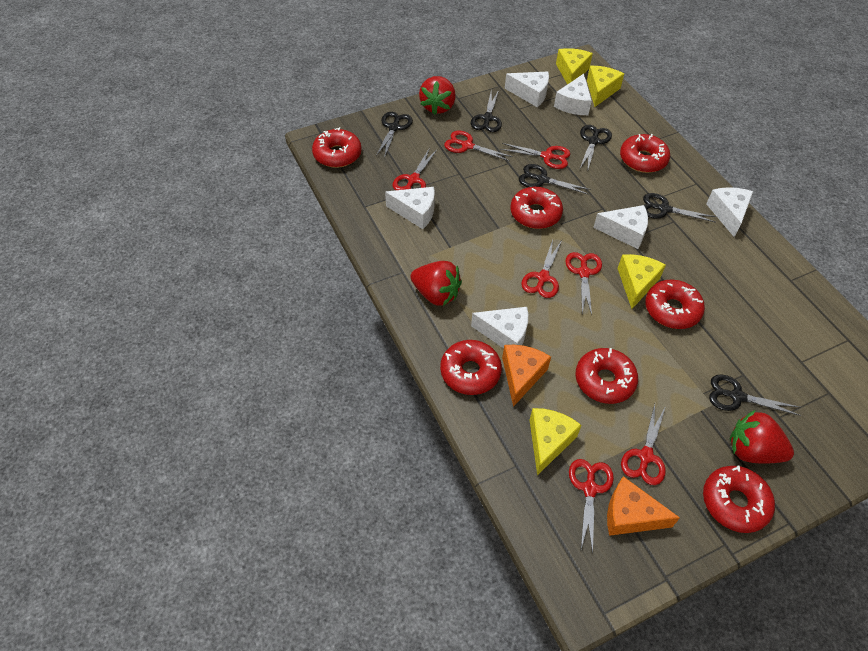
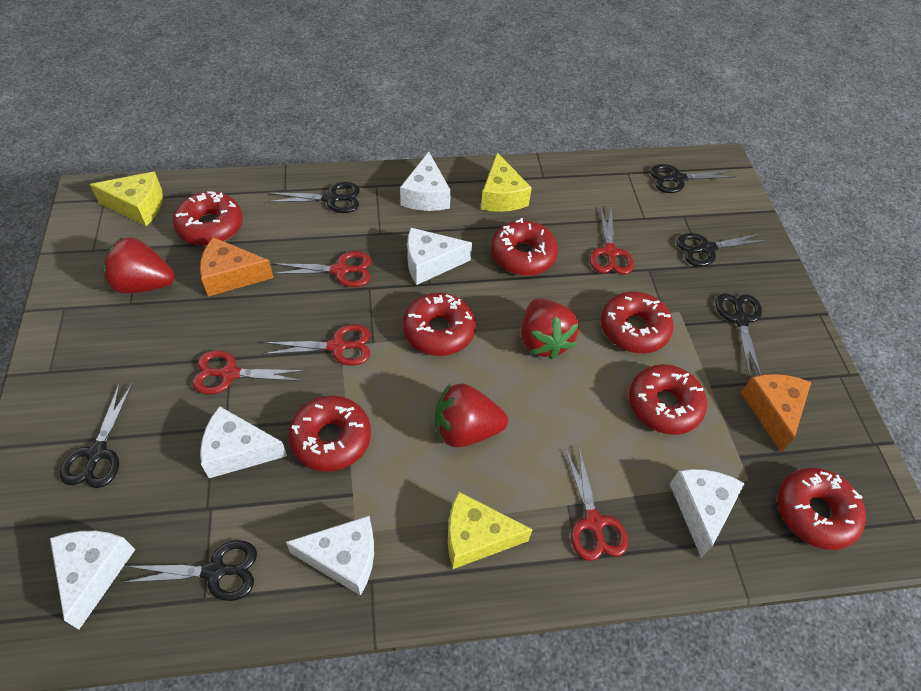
red scissors: [393,148,437,190] [444,131,513,161] [500,143,570,169] [521,240,562,298] [565,252,602,315] [569,459,614,554] [621,404,666,485] = 7 -> [192,350,306,394] [263,324,370,366] [273,251,371,287] [565,448,628,561] [590,206,634,275] = 5
yellow cheese: [530,408,582,476] [556,48,593,84] [587,66,624,107] [617,254,666,309] = 4 -> [90,172,163,226] [448,491,533,569] [481,153,532,212] = 3

